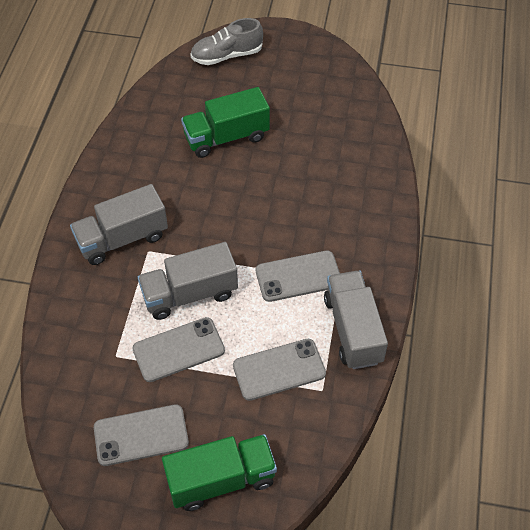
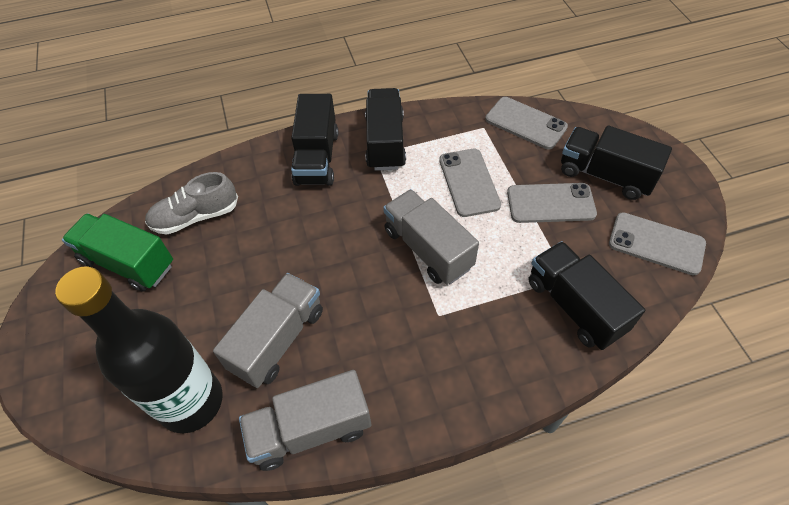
black bottle: none = 0 -> [55,267,223,433] = 1
black truck: none = 0 -> [291,94,338,186] [365,88,406,171] [528,241,645,350] [561,125,672,200] = 4
green truck: [162,434,277,511] [181,87,270,158] = 2 -> [62,213,173,292] = 1

